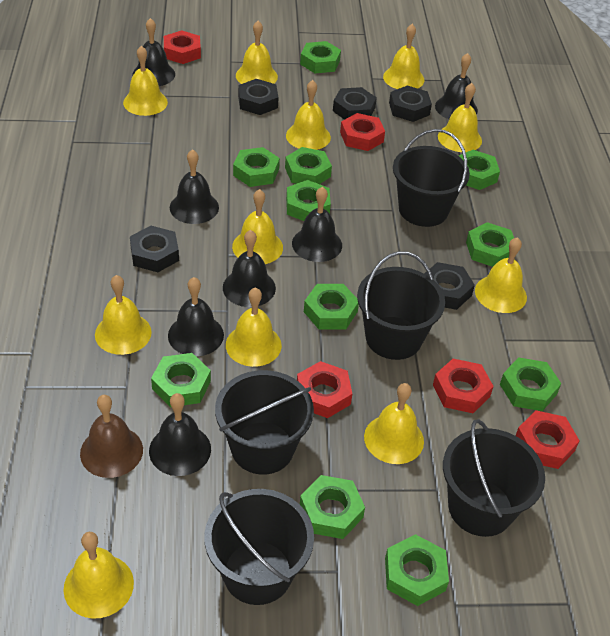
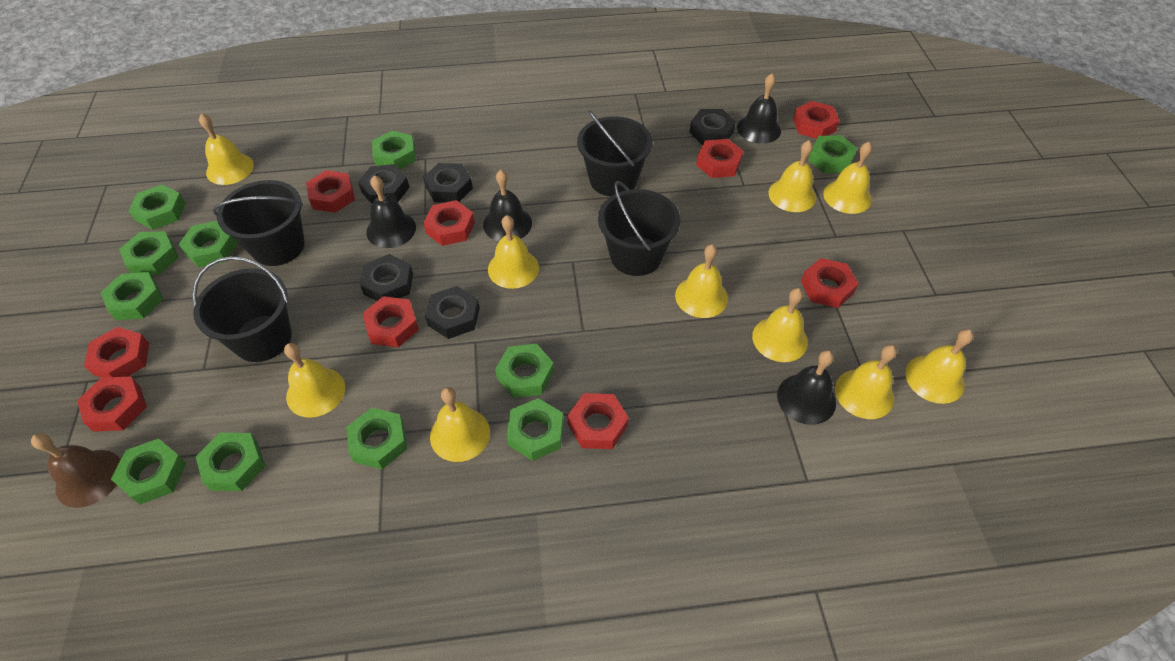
black bell: [132,18,175,86] [149,393,211,476] [168,277,224,356] [170,149,219,224] [223,230,276,307] [292,187,342,262] [435,53,478,119] = 7 -> [366,175,416,248] [483,170,532,241] [737,74,781,144] [777,350,836,425] = 4
black bucket: [205,489,314,605] [215,370,314,475] [357,251,445,360] [393,129,470,227] [443,419,545,537] = 5 -> [192,256,292,362] [213,180,305,266] [577,110,653,197] [598,181,680,276] = 4
red nut: [164,30,201,64] [297,361,352,418] [340,113,385,151] [433,359,494,413] [515,410,580,469] = 5 -> [77,377,147,432] [84,327,149,378] [306,170,355,213] [362,296,419,348] [423,200,475,246] [567,393,629,449] [696,139,744,178] [793,101,840,139] [801,258,858,308] = 9
yellow bell: [63,532,134,619] [95,275,152,355] [123,46,168,116] [226,287,282,367] [232,189,283,264] [236,21,278,84] [286,80,331,150] [364,383,424,464] [383,24,424,89] [438,83,482,152] [475,237,527,313] = 11 -> [199,113,254,185] [284,343,345,418] [430,387,490,462] [488,215,539,289] [675,244,728,318] [752,288,808,362] [768,140,816,212] [823,142,872,214] [835,345,897,419] [905,329,973,404] = 10

